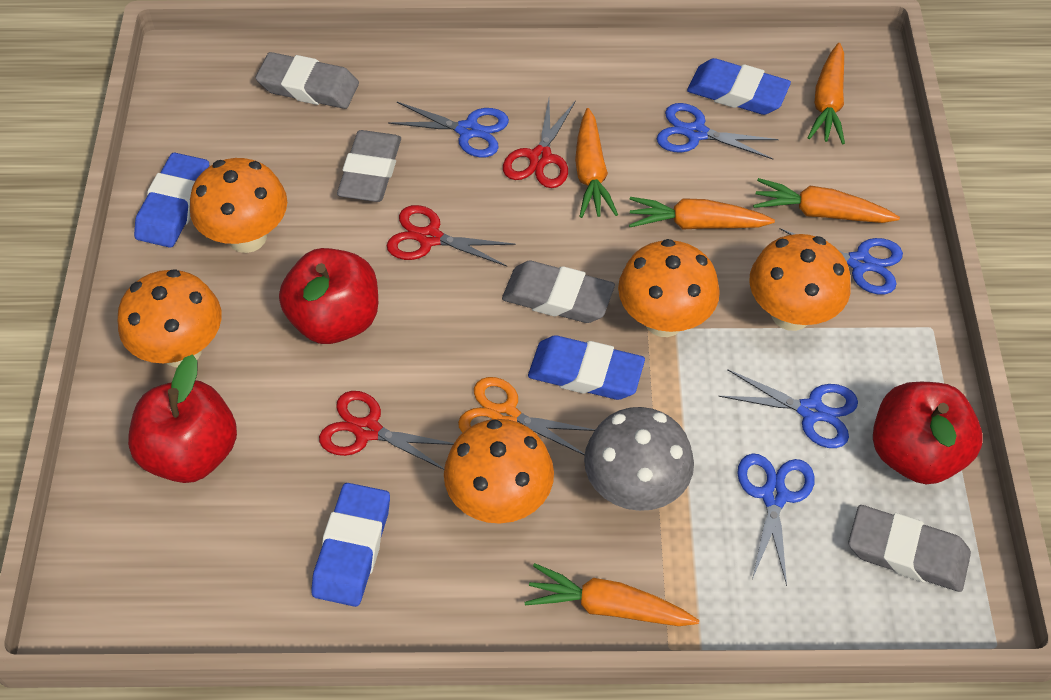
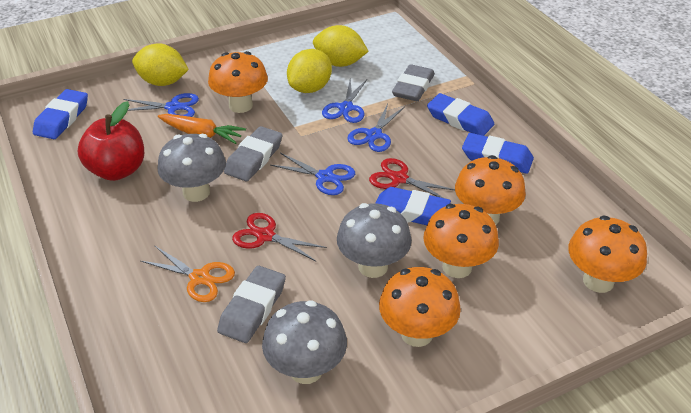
blue scissors: [388,102,509,158] [657,103,779,159] [718,369,858,448] [737,453,815,586] [780,228,903,294] = 5 -> [123,93,199,117] [270,153,355,195] [322,79,367,123] [347,104,405,152] = 4
grey eraser: [256,52,359,109] [337,130,401,202] [502,261,615,323] [848,505,971,592] = 4 -> [217,266,286,343] [224,126,282,181] [392,64,435,101] = 3
grey mushroom: [584,407,694,511] = 1 -> [158,134,226,202] [262,300,347,384] [337,203,412,278] = 3
orange carrot: [525,563,699,626] [575,108,618,218] [629,197,775,229] [753,178,900,223] [807,43,845,144] = 5 -> [158,114,246,144] = 1
red apple: [128,355,237,483] [279,248,378,344] [873,382,982,484] = 3 -> [78,101,144,181] = 1
red scissors: [319,391,454,470] [387,205,516,266] [503,99,576,188] = 3 -> [232,213,327,261] [369,158,455,198] = 2
yellow lemon: none = 0 -> [132,43,189,86] [287,49,332,93] [313,25,369,67] = 3

